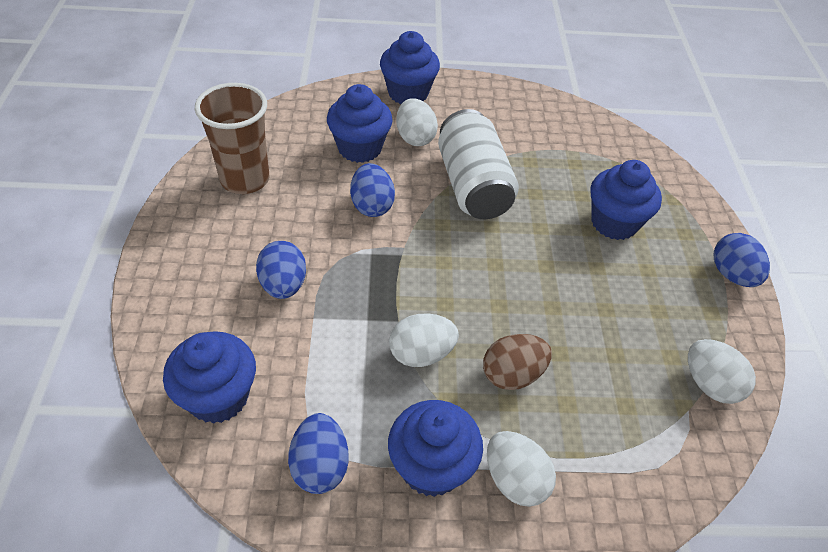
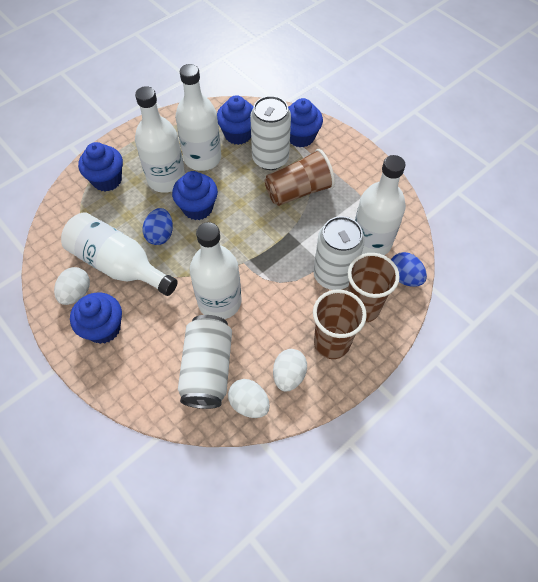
blue egg: [256,241,306,299] [288,413,349,494] [350,163,395,217] [714,233,770,287] = 4 -> [143,208,173,245] [391,252,427,287] = 2
brown cup: [195,83,269,194] = 1 -> [265,149,335,206] [313,290,367,359] [348,253,400,323] = 3
brown egg: [483,334,552,390] = 1 -> none = 0
white bottle: none = 0 -> [61,212,178,296] [135,86,185,193] [175,64,221,171] [190,222,242,319] [355,155,406,255] = 5
white can: [438,109,519,219] = 1 -> [178,315,232,409] [250,96,291,170] [313,216,365,290] = 3
white egg: [389,313,459,367] [396,98,438,146] [487,431,556,507] [688,339,756,404] = 4 -> [54,267,90,305] [228,379,270,418] [273,349,307,392] = 3

